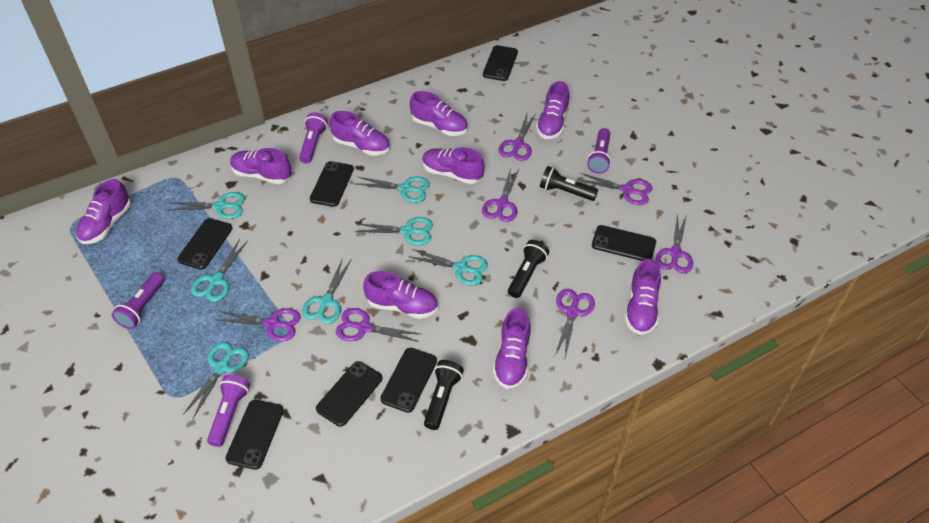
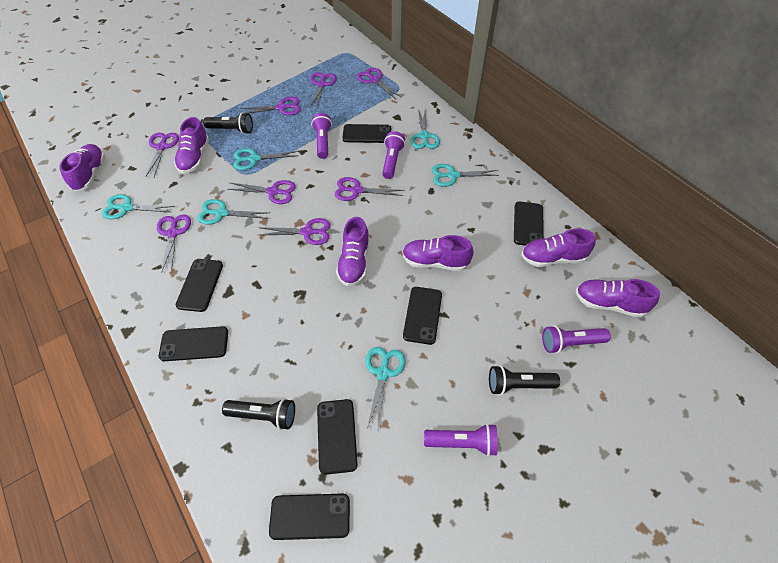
purple scissors: [215,308,301,341] [336,308,420,342] [482,168,519,222] [498,113,536,161] [555,289,595,358] [577,173,652,205] [656,213,693,273] = 7 -> [146,133,179,177] [157,215,191,273] [227,180,296,204] [240,97,301,115] [258,218,331,245] [310,72,337,107] [335,177,404,201] [357,68,402,99] = 8
purple shoe: [76,179,131,244] [230,148,292,184] [330,111,390,156] [363,271,438,319] [410,91,468,136] [422,147,485,184] [493,308,531,389] [536,81,569,139] [625,259,661,335] = 9 -> [59,144,105,191] [174,117,209,174] [336,217,370,286] [402,235,474,271] [521,229,595,267] [576,279,660,318] = 6
turquoise scissors: [169,192,245,219] [183,342,249,418] [191,239,248,302] [302,258,351,324] [355,217,433,245] [357,176,430,203] [408,249,488,286] = 7 -> [102,194,175,219] [197,199,269,225] [234,148,299,170] [365,347,406,429] [410,109,440,149] [432,164,499,187] = 6

